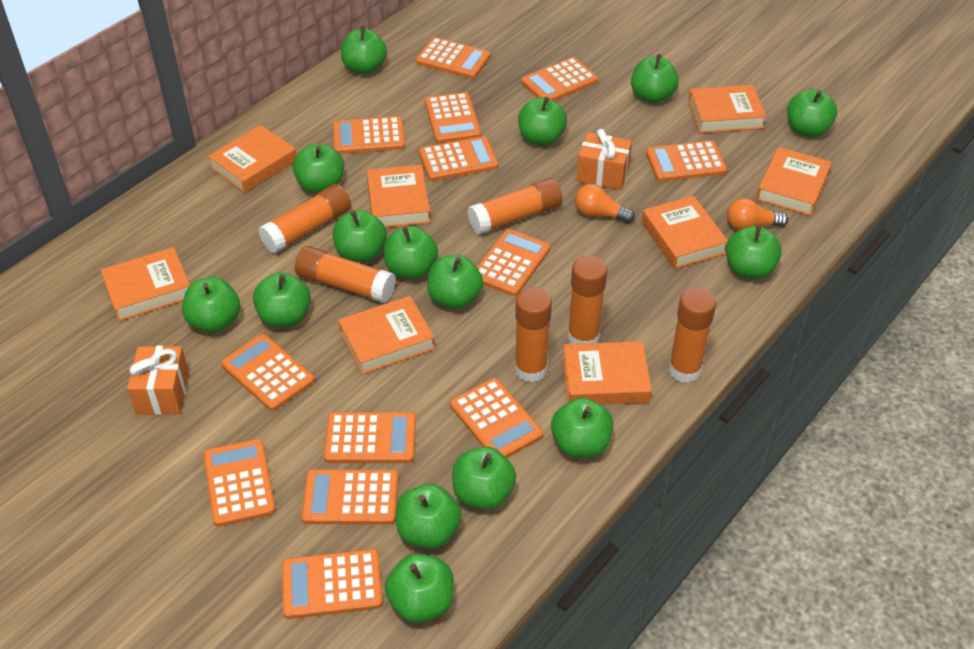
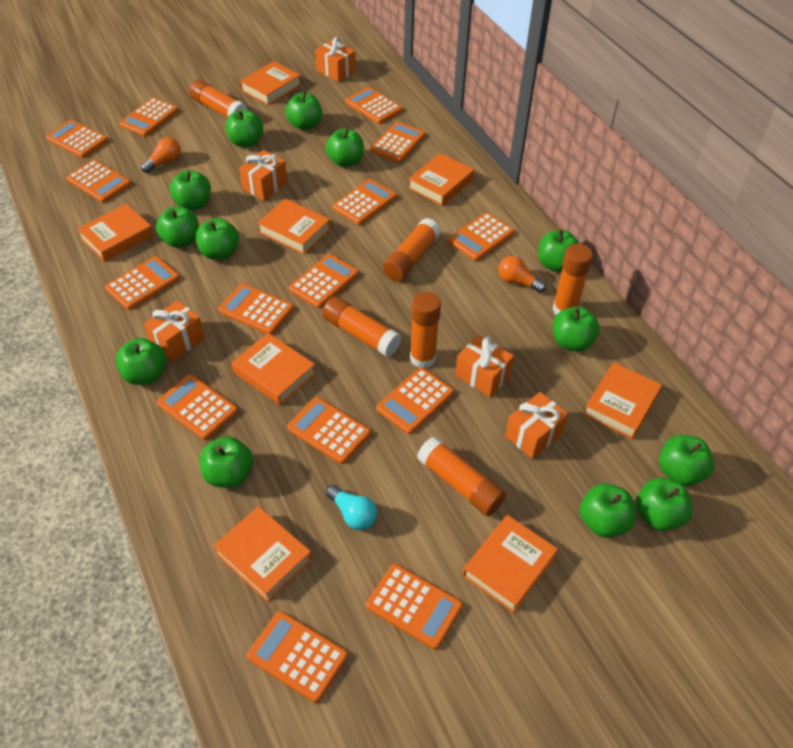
green apple: [182,277,240,332] [253,272,311,327] [293,143,344,194] [333,210,387,262] [341,26,387,75] [384,226,438,279] [385,553,454,623] [396,484,462,549] [427,255,483,309] [452,446,516,510] [518,97,567,146] [551,398,613,458] [631,54,679,104] [726,225,782,279] [787,89,837,137] = 15 -> [116,338,166,385] [156,206,199,248] [170,170,211,211] [196,218,239,260] [200,436,253,488] [225,109,263,147] [285,91,322,130] [326,128,364,167] [538,229,579,272] [553,306,600,352] [580,484,636,538] [636,477,692,531] [659,435,714,486] = 13
orange calculator: [203,439,276,527] [221,334,315,411] [282,549,383,619] [301,469,399,525] [324,412,416,463] [333,116,405,154] [416,37,491,79] [419,136,499,181] [425,92,481,143] [450,378,543,458] [477,229,551,296] [521,57,598,101] [646,140,727,182] = 13 -> [45,120,109,158] [66,160,131,203] [105,256,180,310] [119,97,179,137] [157,374,238,440] [218,283,294,335] [247,611,348,703] [287,397,371,464] [289,254,359,308] [332,179,397,225] [345,87,403,124] [366,564,463,650] [370,122,426,163] [376,367,454,434] [448,212,515,261] = 15
orange gift: [127,346,189,415] [577,129,632,190] = 2 -> [144,300,205,362] [239,150,288,201] [315,37,356,82] [455,335,514,397] [505,392,568,459] = 5
turquoise light bulb: none = 0 -> [326,485,377,530] = 1

